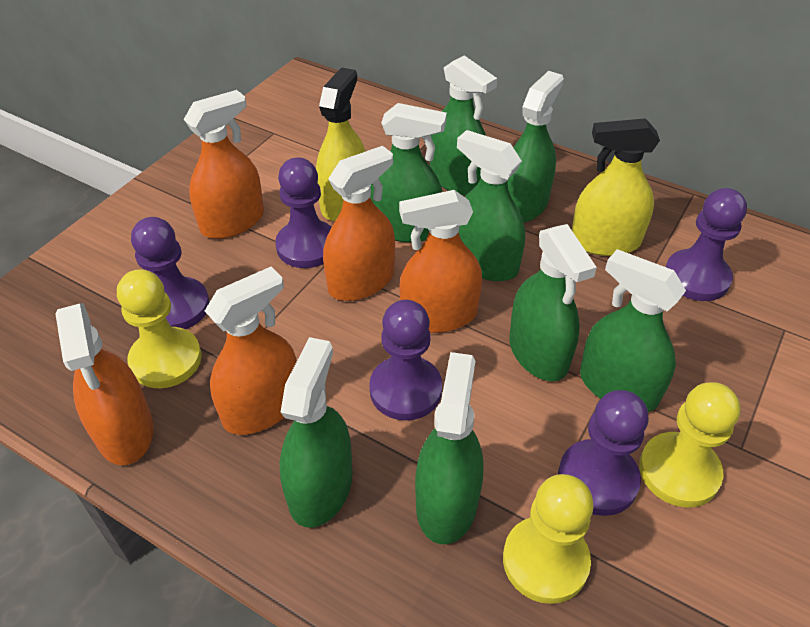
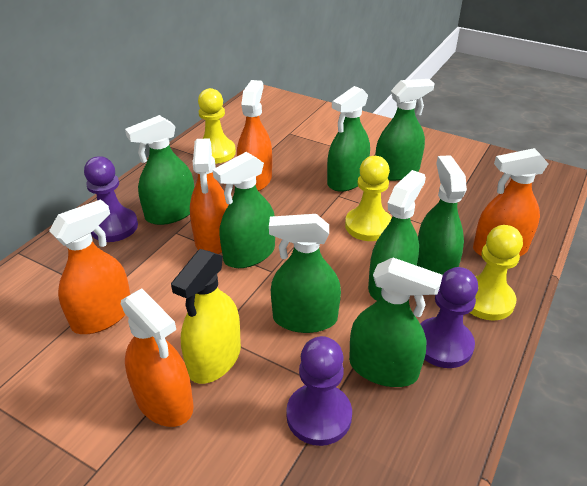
purple pawn: [131,217,209,329] [275,157,332,268] [369,300,442,421] [558,390,649,516] [666,188,747,301] = 5 -> [84,156,138,242] [286,336,352,446] [420,267,478,368] = 3
yellow spray bottle: [316,67,366,221] [572,118,660,256] = 2 -> [171,249,241,384] = 1

